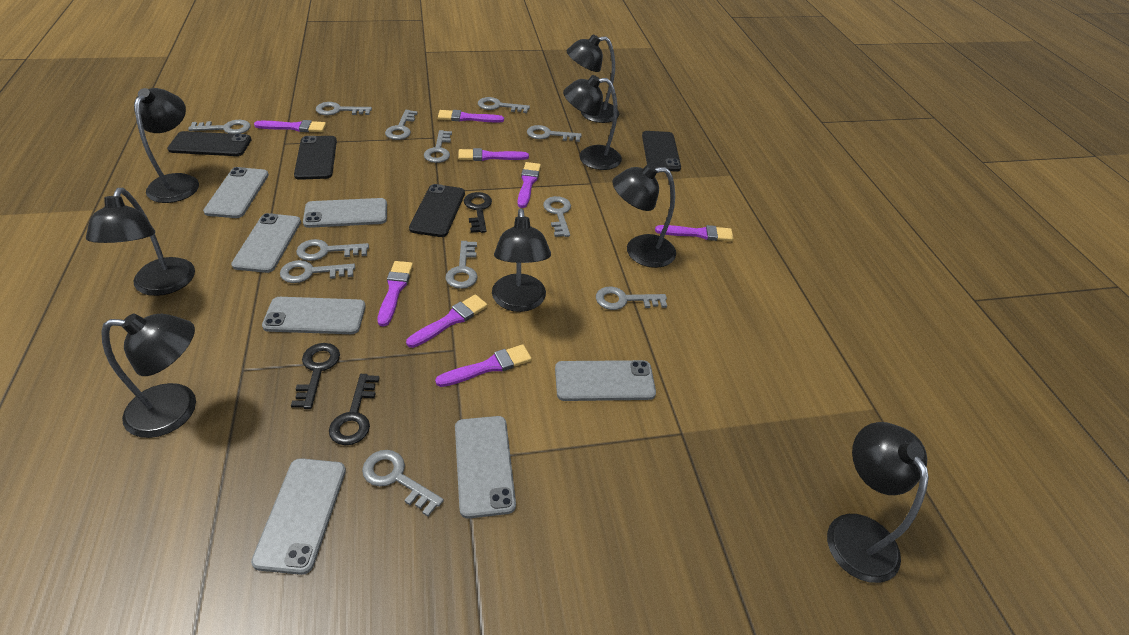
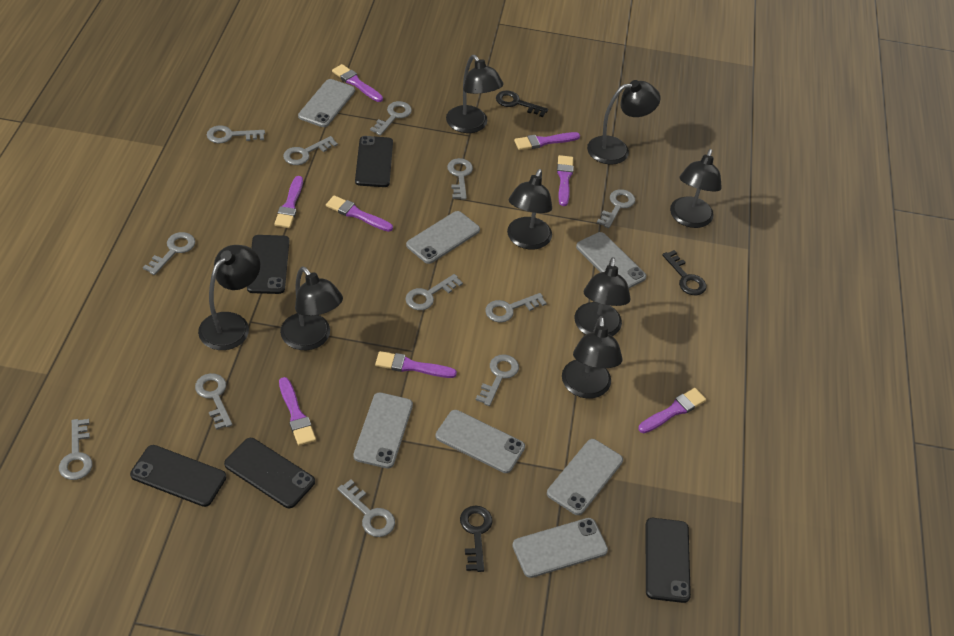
black phone: [167,131,252,156] [294,136,337,180] [409,184,465,237] [642,131,681,171] = 4 -> [130,445,226,507] [224,438,315,508] [247,235,289,294] [355,136,393,187] [646,518,691,603] = 5

